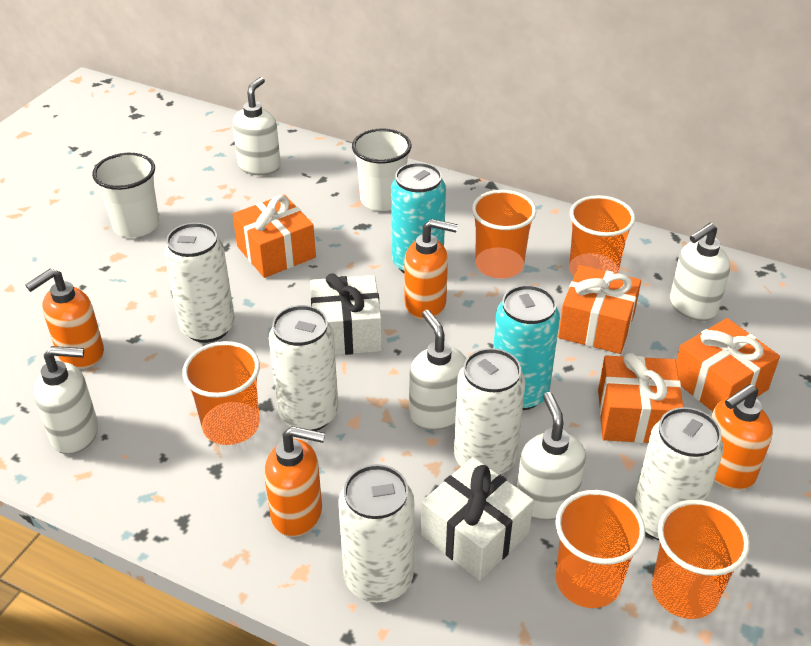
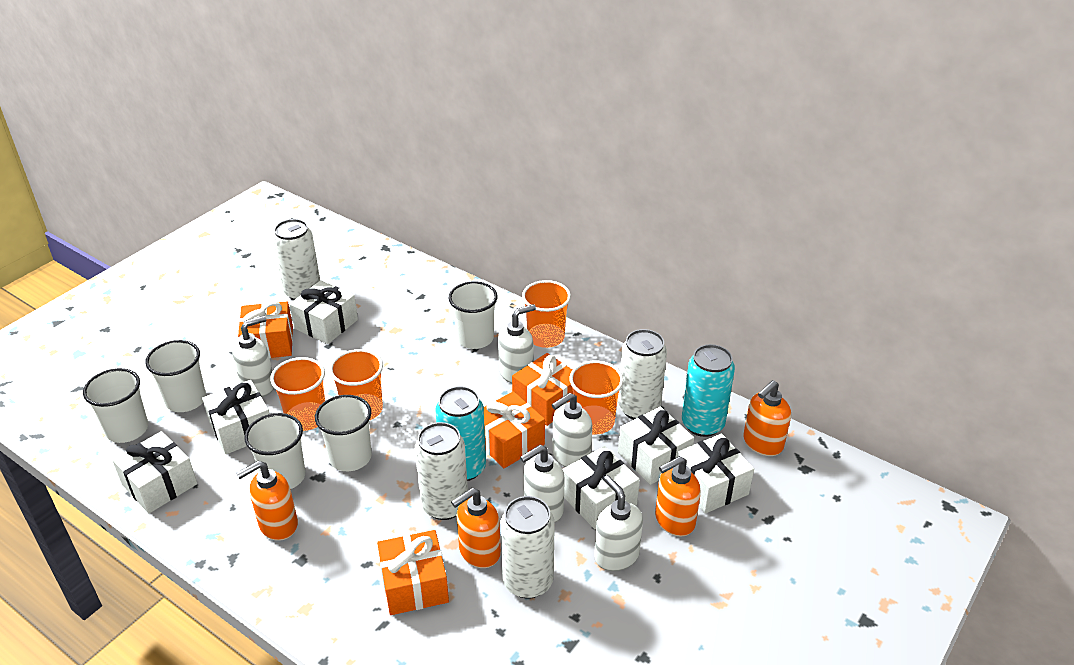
orange cup: [182,341,260,445] [472,190,537,278] [555,490,645,608] [569,195,635,276] [652,500,750,619] = 5 -> [270,357,325,431] [329,349,383,420] [522,280,571,348] [570,361,624,434] = 4
white can: [164,223,235,343] [269,305,338,431] [338,464,414,603] [454,348,525,475] [633,407,724,540] = 5 -> [273,219,320,300] [415,422,468,520] [501,496,555,599] [618,329,667,420] = 4
white cup: [92,153,159,238] [352,129,412,211] = 2 -> [83,368,148,443] [145,340,206,412] [244,413,306,489] [315,395,372,471] [449,281,498,349] = 5
white gift: [310,273,382,355] [421,457,534,581] = 2 -> [112,431,198,513] [202,380,270,454] [289,280,358,344] [563,446,640,529] [618,406,694,485] [677,434,754,514] = 6

